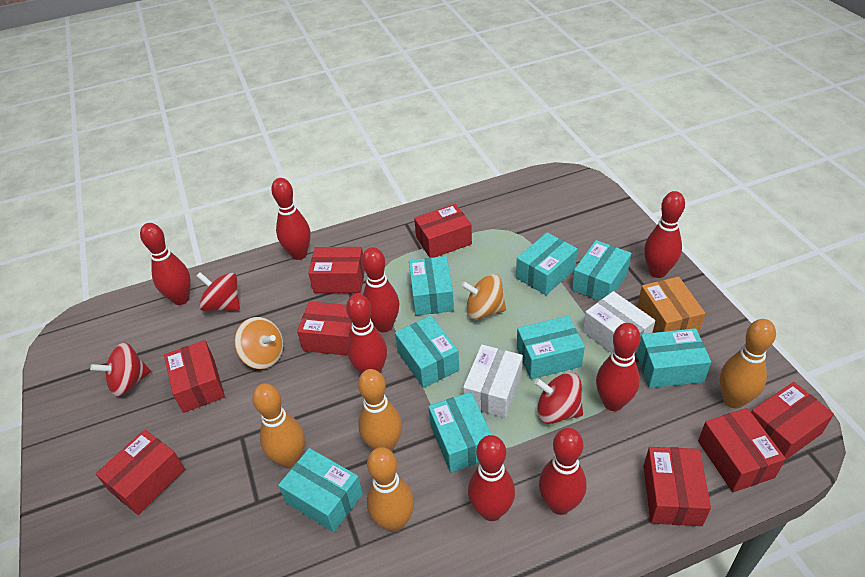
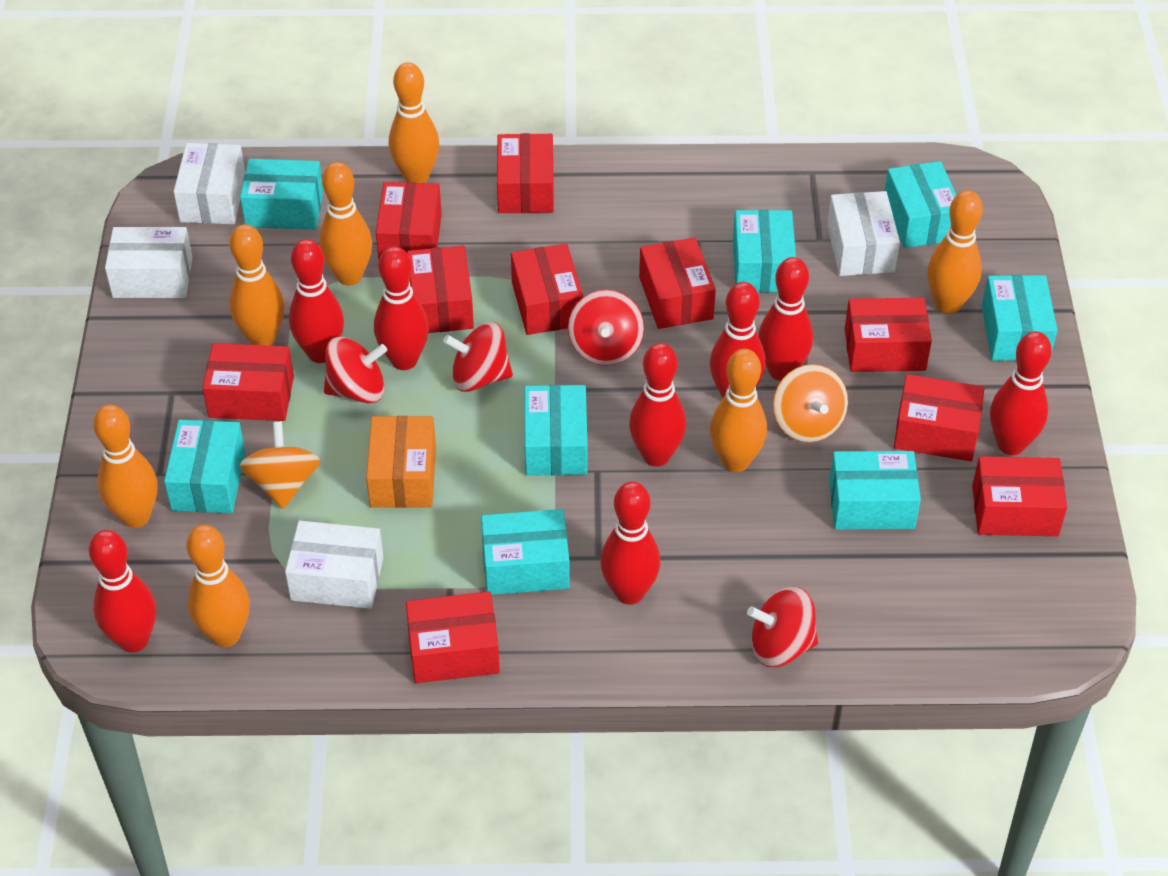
orange bowling pin: [252,383,305,469] [358,369,402,451] [367,447,414,532] [720,319,776,409] = 4 -> [93,404,157,528] [186,524,250,647] [229,224,284,346] [319,162,372,286] [389,62,439,183] [710,349,767,472] [927,190,983,314] = 7
red box: [96,430,185,515] [164,340,225,413] [297,301,352,356] [308,247,365,293] [414,204,472,258] [643,447,711,526] [698,408,786,492] [751,382,834,460] = 8 -> [202,343,294,421] [376,182,442,259] [406,591,500,683] [407,246,474,333] [497,133,554,213] [511,244,583,335] [639,237,716,329] [845,298,932,372] [894,374,985,461] [972,456,1067,536] = 10
red spinning top: [90,342,151,397] [196,272,240,311] [534,373,583,424] = 3 -> [324,337,387,403] [443,322,513,392] [568,290,644,366] [747,587,818,667] = 4
white box: [463,345,523,418] [583,291,655,353] = 2 -> [105,227,193,298] [174,143,245,224] [285,521,383,609] [827,191,900,276] = 4

